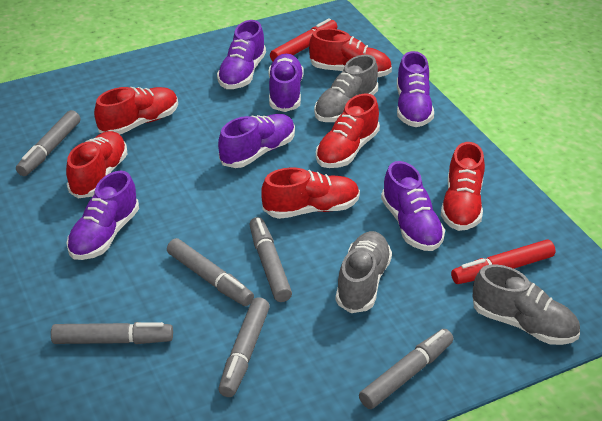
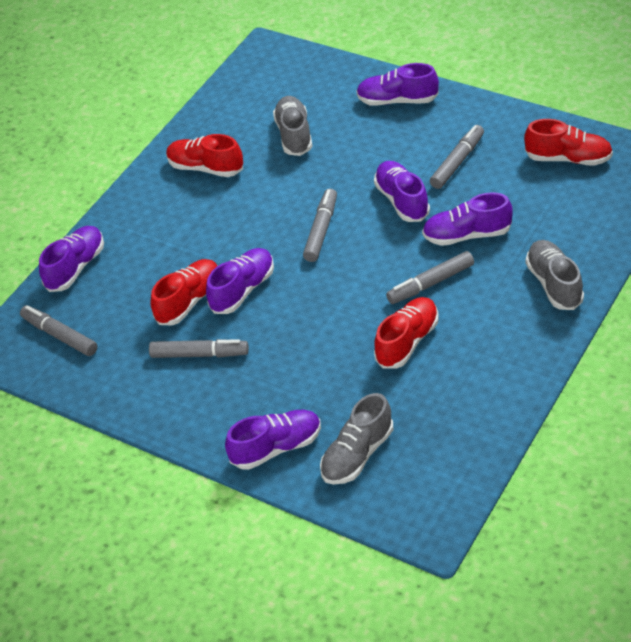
grey marker: [16,110,80,176] [51,322,173,344] [167,238,254,306] [218,297,270,397] [249,217,292,302] [359,329,454,409] = 6 -> [20,305,98,356] [149,339,249,358] [303,189,337,262] [386,251,474,304] [430,125,484,189] = 5
red marker: [270,18,337,61] [451,239,555,284] = 2 -> none = 0
red shoe: [66,131,127,199] [94,87,178,134] [261,167,360,219] [309,28,392,77] [316,93,380,168] [441,142,485,231] = 6 -> [150,259,217,325] [166,134,243,177] [374,297,439,369] [524,119,613,166] = 4

